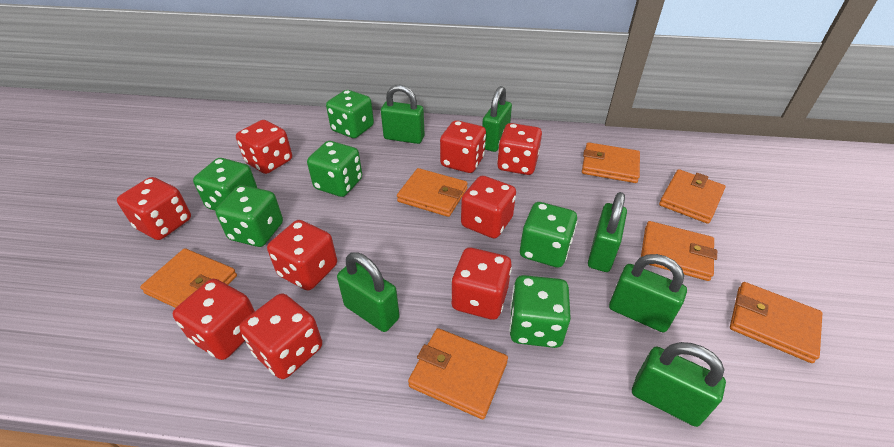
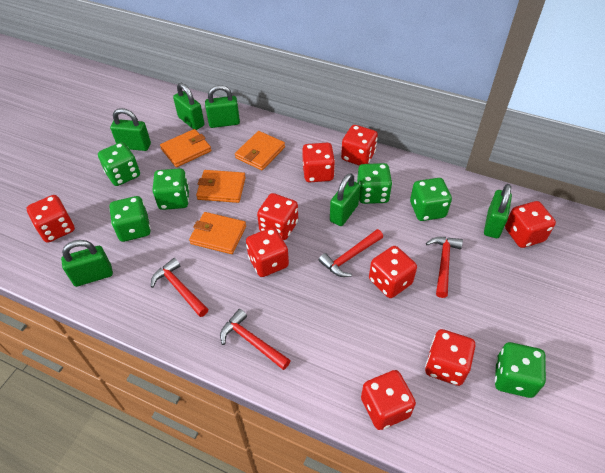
orange wallet: [140,248,237,308] [397,168,468,217] [408,328,508,419] [582,142,640,183] [641,221,717,281] [659,169,725,224] [730,282,822,363] = 7 -> [160,129,211,167] [189,212,246,254] [196,170,246,203] [235,131,285,170] = 4
red hammer: none = 0 -> [151,258,208,317] [220,309,291,370] [319,229,383,277] [426,237,463,298] = 4

